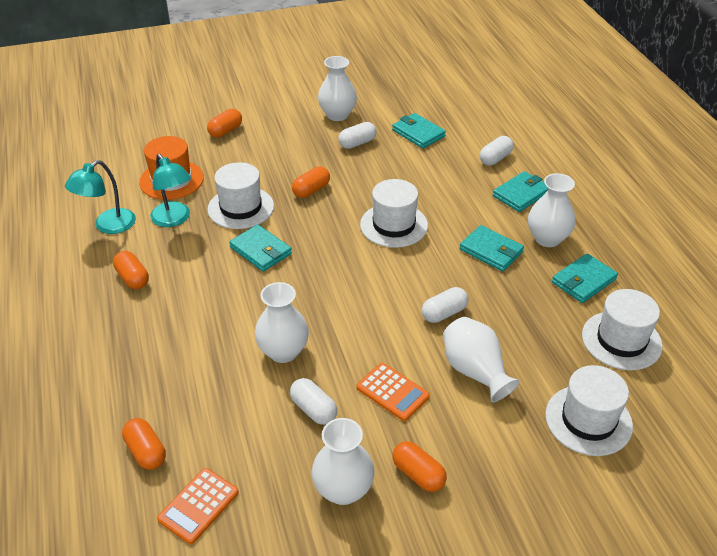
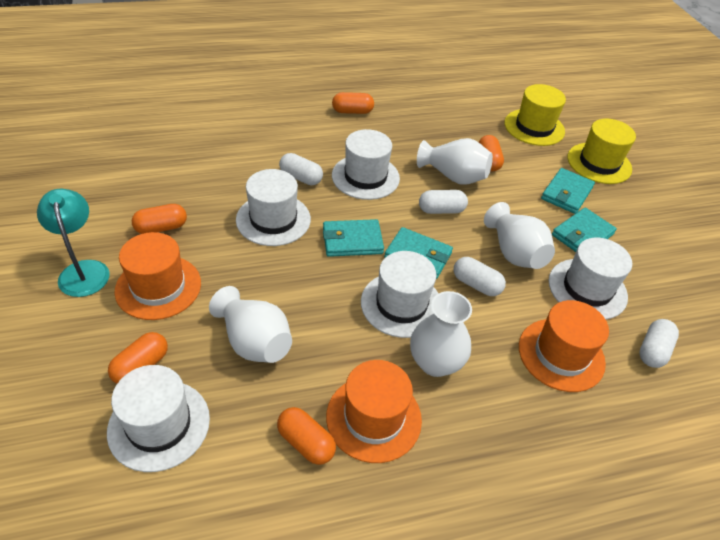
orange calculator: [157,468,239,544] [356,363,430,421] = 2 -> none = 0
orange hat: [139,136,204,200] = 1 -> [114,232,201,320] [326,360,422,463] [519,300,609,392] = 3
turquoise lamp: [65,160,136,234] [150,154,191,227] = 2 -> [37,189,110,297] = 1
turquoise wallet: [229,224,292,272] [392,113,446,148] [459,225,524,271] [493,171,548,212] [552,253,618,303] = 5 -> [323,219,384,257] [384,227,453,279] [541,168,595,214] [552,208,617,252] = 4
white hat: [207,162,274,229] [360,179,428,248] [545,365,633,456] [582,289,663,370] = 4 -> [107,365,210,472] [236,169,311,246] [332,129,400,200] [361,251,439,338] [549,238,632,319] = 5
white vase: [255,282,309,363] [312,418,375,505] [318,56,357,121] [443,317,520,402] [528,173,576,247] = 5 -> [209,286,292,363] [410,291,472,377] [417,138,493,185] [484,202,555,269] = 4
yellow hat: none = 0 -> [504,84,566,146] [567,119,636,184] = 2

